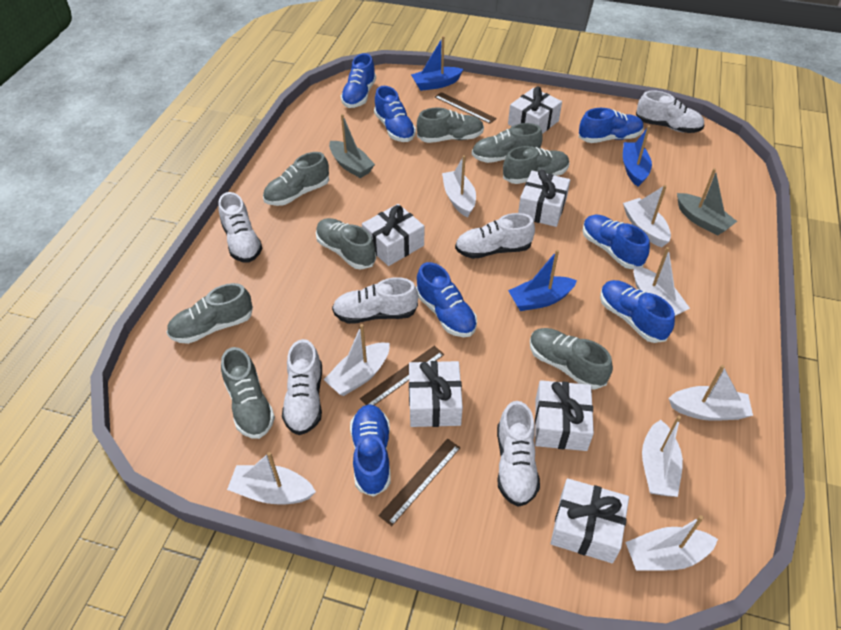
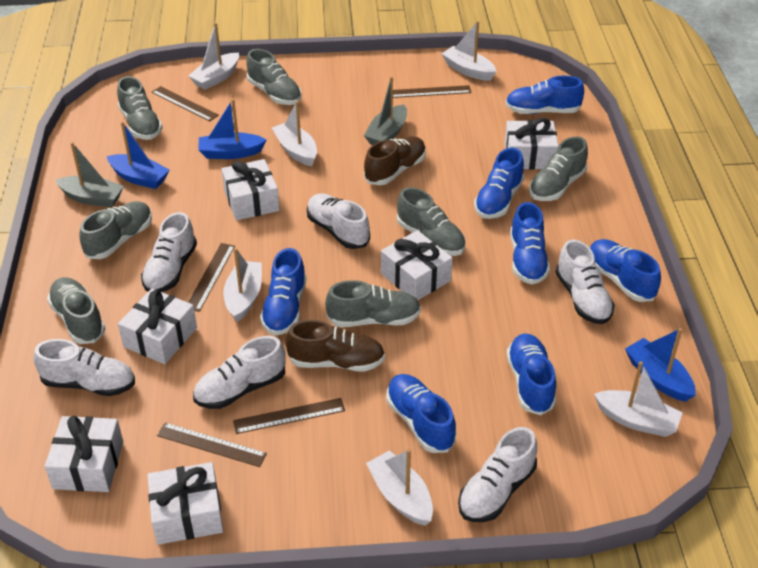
brown ruler: [360,346,444,405] [378,439,460,526] [435,92,497,124] = 3 -> [152,86,219,121] [157,423,267,467] [188,243,235,312] [233,398,345,434] [393,85,471,98] = 5
brown shoe: none = 0 -> [285,320,385,372] [364,136,426,185] = 2
grey shoe: [166,283,253,344] [221,347,275,439] [263,152,329,206] [316,218,376,269] [417,107,484,143] [472,123,543,163] [503,146,569,184] [530,328,613,390] = 8 -> [47,277,105,344] [79,201,152,259] [117,76,163,140] [246,49,302,105] [325,280,421,327] [397,187,466,256] [529,136,588,201] = 7
white boat: [227,452,316,505] [324,324,390,396] [442,155,476,217] [623,185,671,247] [625,515,718,571] [633,247,690,316] [642,416,683,497] [668,365,753,421] = 8 -> [188,23,239,90] [223,248,262,322] [272,101,317,166] [366,449,433,526] [441,21,497,81] [594,361,683,437] = 6

